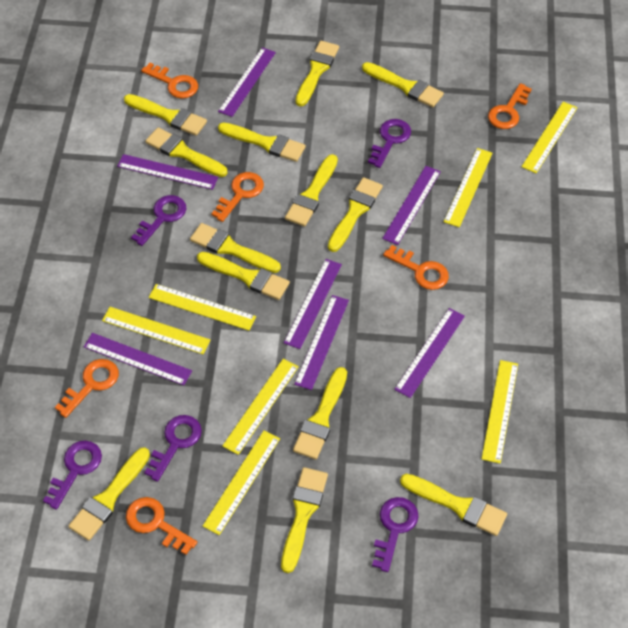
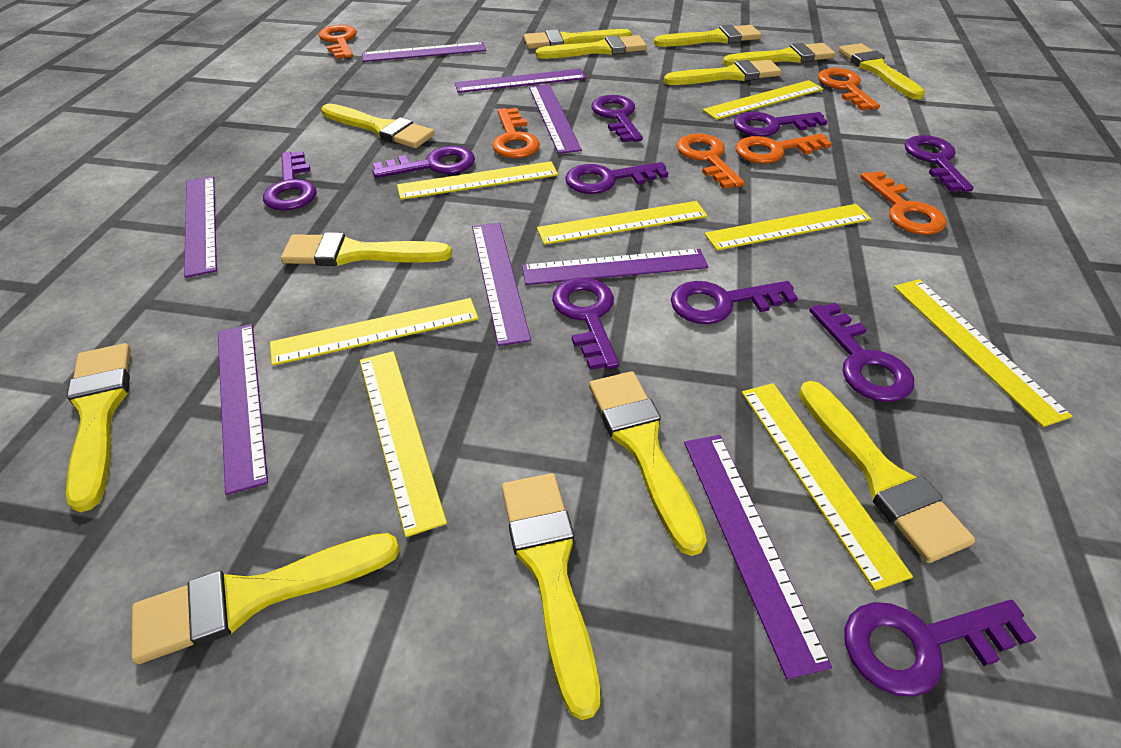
purple key: [43,441,102,510] [131,195,187,246] [144,415,202,482] [368,119,411,168] [372,497,419,572] = 5 -> [263,151,317,211] [372,146,475,178] [552,277,619,370] [565,162,668,194] [591,95,643,142] [671,281,798,324] [734,112,827,137] [809,303,914,402] [844,600,1037,697] [905,135,974,192] = 10
purple ruler: [84,333,192,385] [117,154,218,190] [218,47,276,117] [284,259,342,349] [294,295,349,390] [382,166,441,245] [394,308,465,398] = 7 -> [184,176,217,278] [218,324,268,495] [362,42,486,62] [455,69,586,93] [472,223,531,346] [522,249,708,285] [529,84,582,154] [684,435,832,679] = 8
yellow ruler: [102,307,210,354] [149,284,256,331] [203,431,280,535] [222,359,299,455] [444,148,493,227] [481,360,518,464] [521,102,578,173] = 7 -> [270,298,479,366] [360,351,447,537] [397,161,558,200] [537,201,708,245] [703,80,823,120] [704,204,872,250] [742,383,913,591] [894,279,1072,427] = 8

